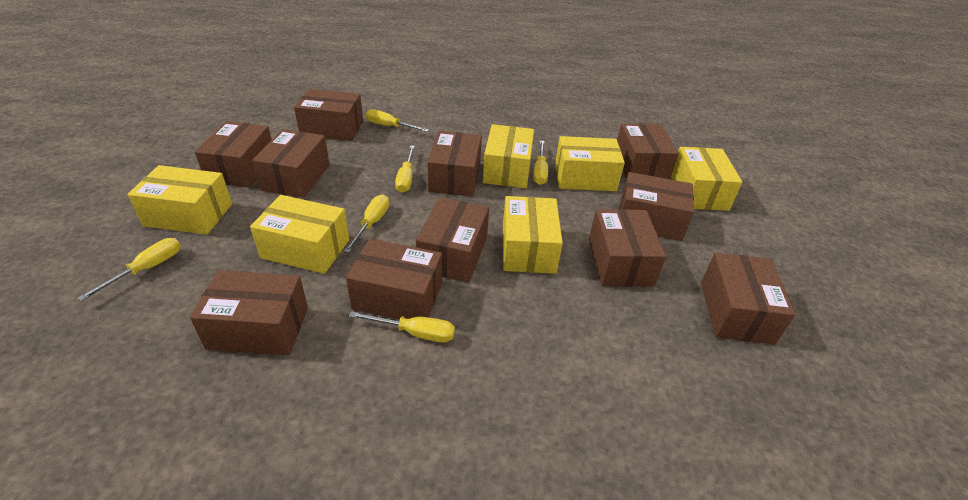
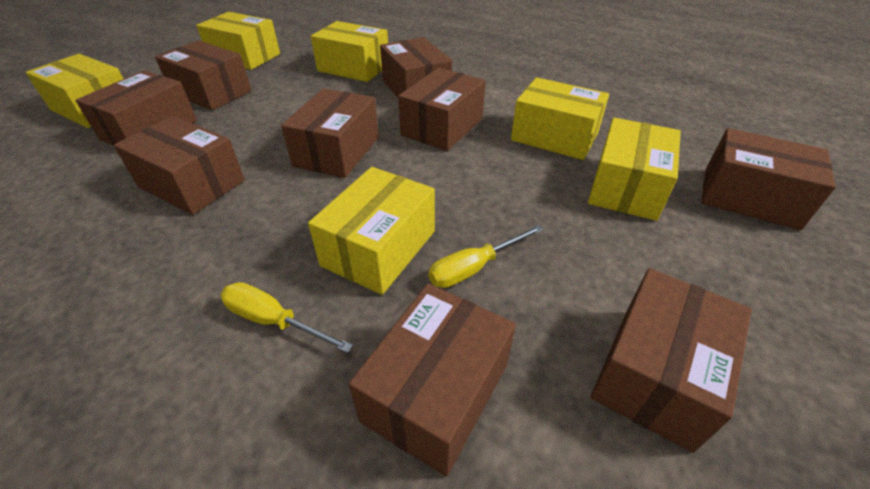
brown box: [190,270,308,355] [195,121,272,188] [252,129,330,198] [294,89,363,141] [346,239,442,320] [416,197,489,283] [427,131,482,196] [589,209,666,287] [617,123,679,179] [620,172,694,241] [701,253,795,345] = 11 -> [75,70,197,146] [114,116,245,215] [155,40,252,110] [281,88,379,178] [349,283,516,477] [380,37,452,97] [398,68,486,151] [591,268,752,453] [701,128,836,230] = 9
yellow screwdriver: [77,238,181,301] [344,194,389,253] [349,311,455,343] [366,109,429,132] [395,145,415,193] [533,140,548,185] = 6 -> [221,282,353,353] [429,225,543,288] = 2

